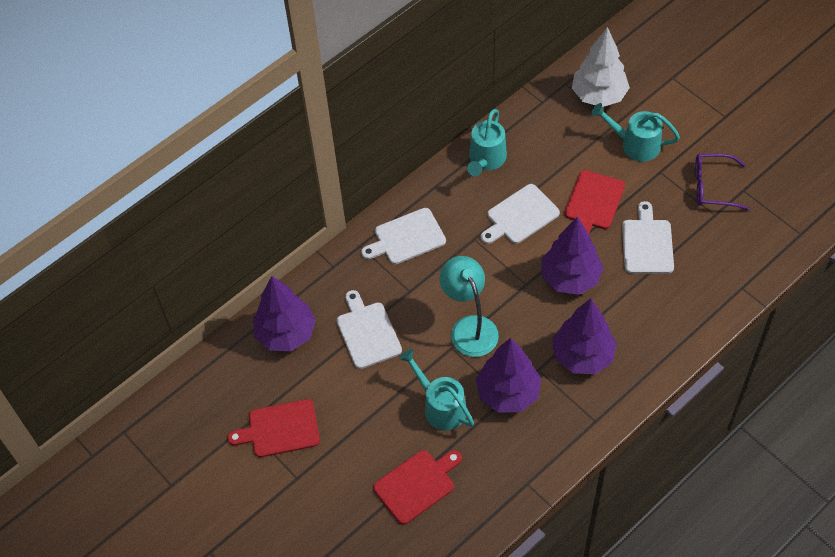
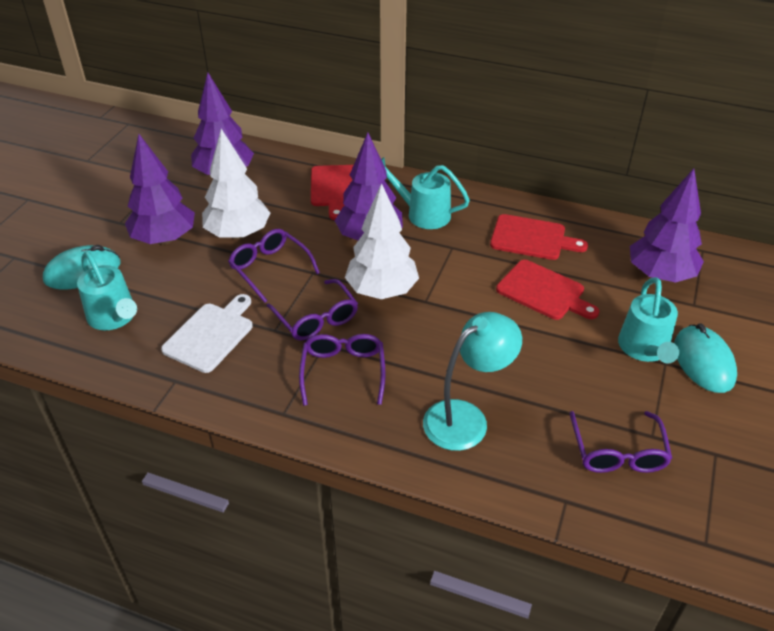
purple glasses: [695,154,749,210] = 1 -> [228,229,320,303] [266,279,358,340] [299,334,385,406] [570,411,672,473] = 4
turquoise mouse: none = 0 -> [43,245,120,289] [674,324,737,393] = 2
white cutting board: [336,290,402,369] [361,208,446,265] [481,184,560,244] [622,201,674,274] = 4 -> [161,294,253,373] = 1
white tree: [572,27,630,107] = 1 -> [202,129,270,239] [345,183,419,299] = 2

